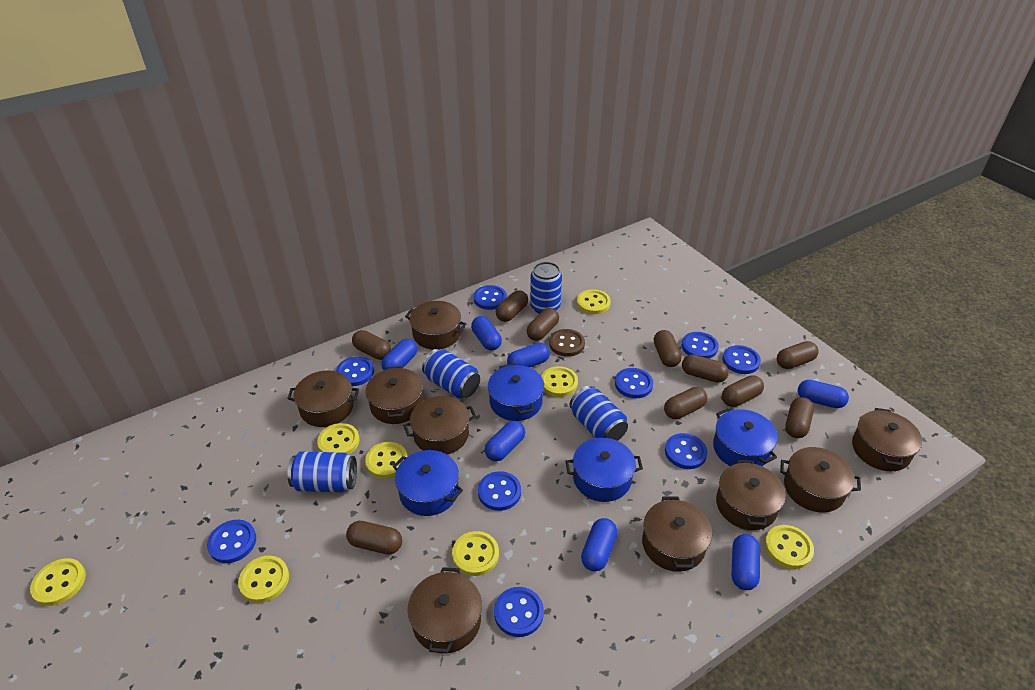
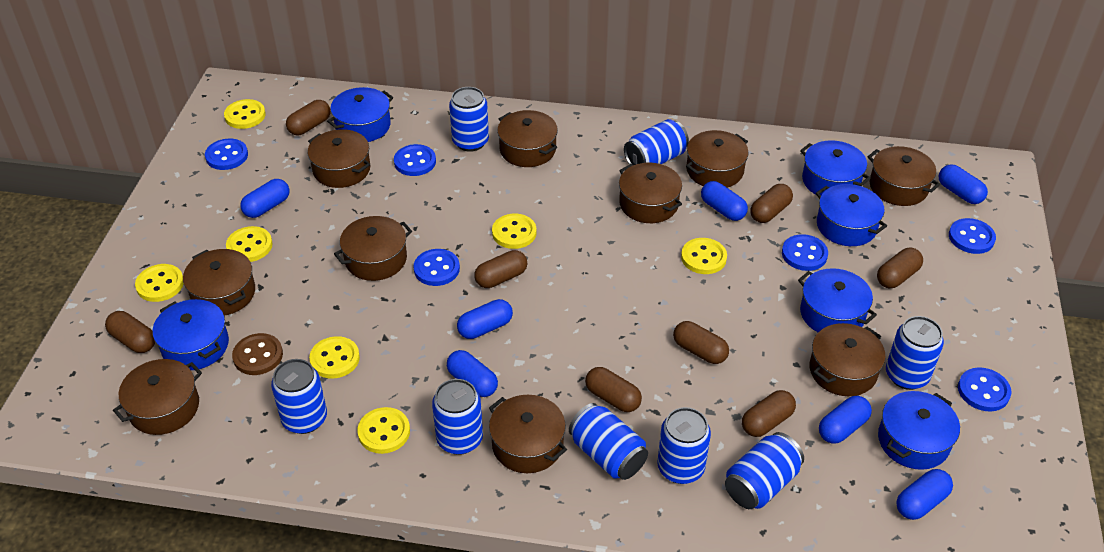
blue button: [207,520,256,563] [336,356,374,386] [473,285,507,310] [478,471,521,511] [494,587,544,637] [615,368,653,398] [665,433,707,469] [682,332,719,359] [722,345,761,374] = 9 -> [205,139,248,170] [394,144,436,176] [414,249,460,286] [782,234,828,271] [949,218,996,254] [958,367,1012,412] = 6
blue can: [287,451,357,492] [422,349,480,398] [530,262,562,314] [570,386,628,441] = 4 -> [271,359,327,434] [432,379,483,455] [449,87,489,152] [569,403,648,480] [624,119,689,165] [657,407,711,484] [725,432,804,509] [886,316,944,390] = 8
blue pot: [393,450,463,516] [488,364,544,421] [566,438,643,502] [713,408,778,466] = 4 -> [153,299,229,370] [327,87,393,142] [798,268,877,332] [800,140,871,195] [816,184,887,246] [878,391,960,470] = 6
brown capsule: [346,521,402,555] [352,330,391,360] [496,290,528,322] [527,308,559,341] [654,330,681,367] [664,387,707,419] [682,354,729,383] [722,375,764,407] [777,341,818,369] [785,397,814,438] = 10 -> [105,311,155,353] [286,100,331,135] [474,250,527,288] [585,367,642,412] [673,321,729,364] [742,390,796,437] [750,184,793,223] [877,248,923,288] = 8
brown pot: [287,371,359,427] [365,366,423,424] [403,396,476,454] [405,301,466,349] [408,567,482,654] [642,496,712,572] [716,460,786,530] [780,447,861,513] [852,408,922,471] = 9 -> [113,359,202,435] [183,249,255,316] [308,129,370,188] [334,216,412,281] [489,395,567,473] [497,110,558,167] [619,163,682,223] [686,130,749,188] [809,323,886,396] [868,146,940,206] = 10
yellow button: [30,558,86,606] [238,556,289,603] [317,423,359,455] [365,442,408,479] [452,531,499,576] [541,366,578,397] [577,289,611,314] [765,525,814,569] = 8 -> [135,264,184,302] [224,99,266,129] [226,226,273,262] [309,336,360,379] [358,407,410,454] [492,214,537,249] [681,238,727,274] = 7

